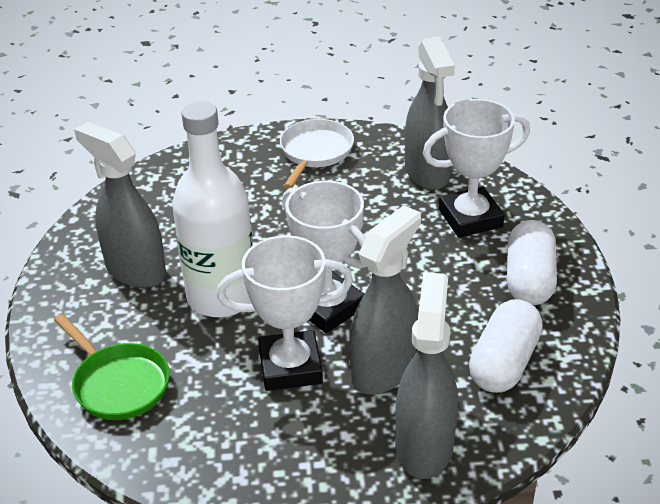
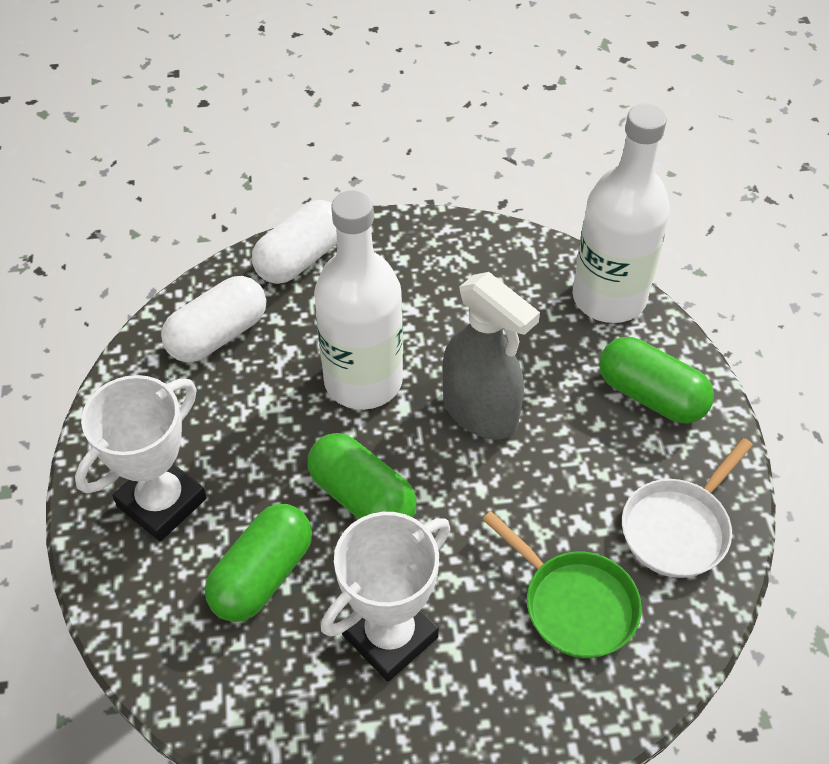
green capsule: none = 0 -> [205,504,312,622] [308,433,417,519] [599,337,714,423] = 3
grey spray bottle: [74,122,166,288] [349,205,421,395] [395,272,458,479] [405,36,455,190] = 4 -> [443,272,540,440] = 1
white bottle: [172,101,253,317] = 1 -> [314,190,403,410] [573,104,670,323] = 2
white trophy: [217,235,353,391] [282,181,366,333] [423,99,530,238] = 3 -> [75,375,207,541] [321,512,450,682] = 2

